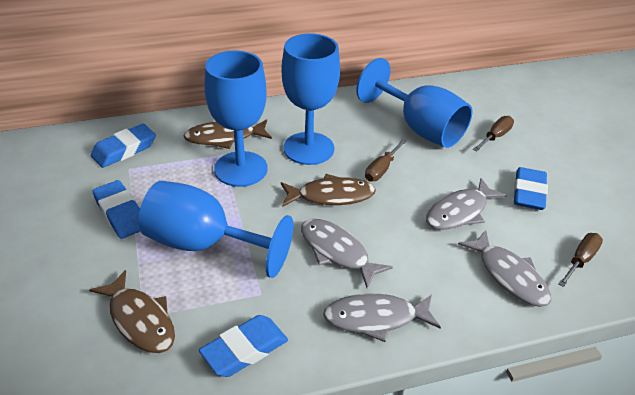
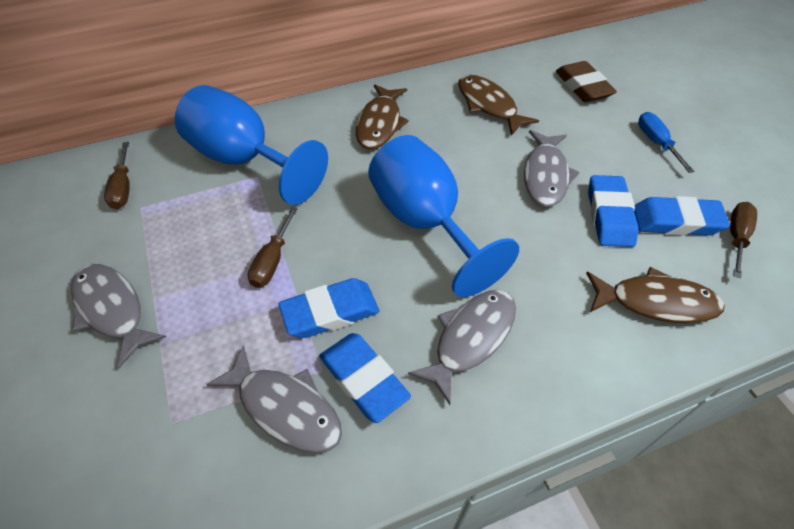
blue goblet: [139,181,293,278] [204,51,268,187] [282,33,340,165] [356,58,472,148] = 4 -> [175,85,328,205] [368,135,519,297] = 2
blue screwdriver: none = 0 -> [638,112,695,173] = 1
brown eraser: none = 0 -> [556,61,617,102] = 1

